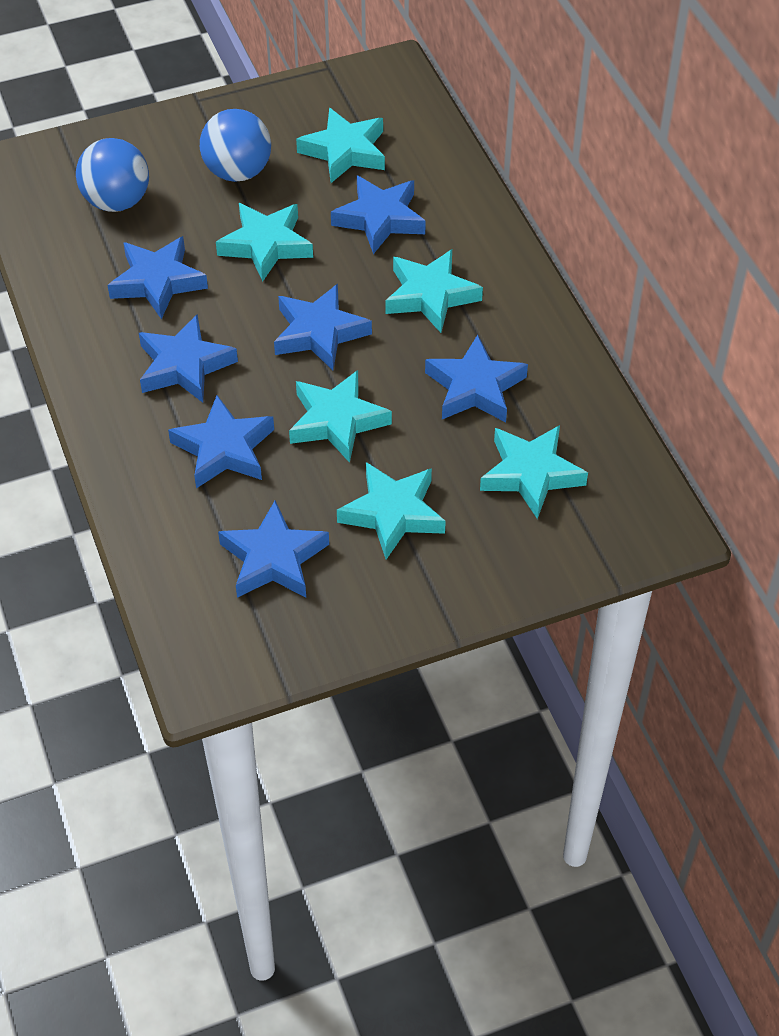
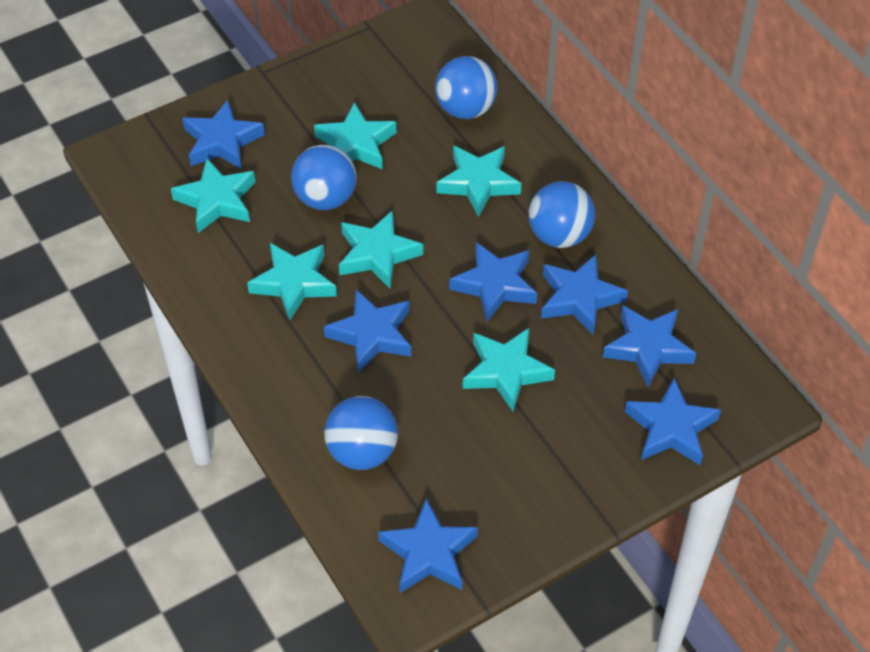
blue ball: [76,138,149,212] [200,109,271,182] = 2 -> [291,145,357,210] [324,396,398,470] [435,56,497,119] [528,181,595,248] = 4

